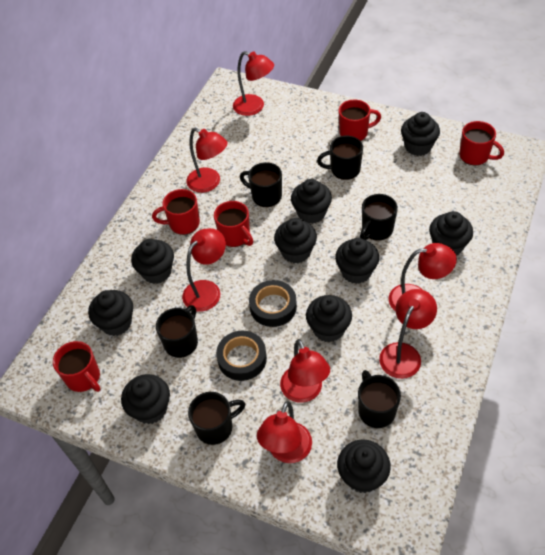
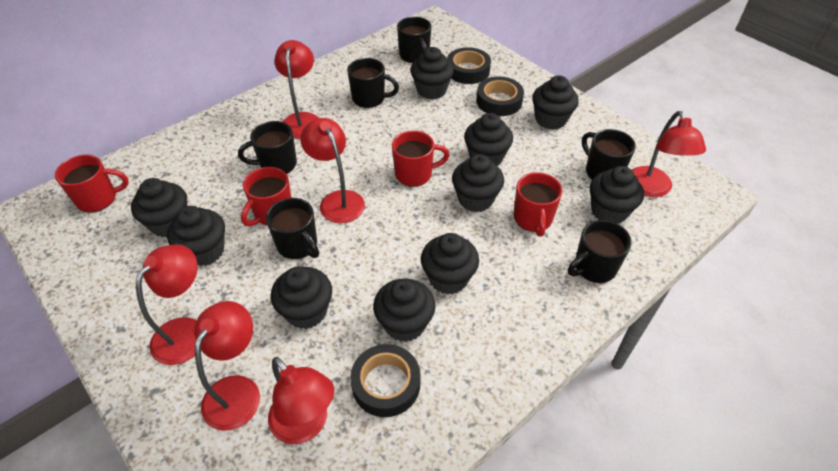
black tape: [216,331,267,381] [249,280,297,327] = 2 -> [350,344,420,417] [447,47,491,84] [476,77,524,116] = 3
red lamp: [182,228,226,312] [186,128,227,193] [233,51,274,116] [257,401,312,463] [280,339,330,403] [379,289,437,379] [389,243,457,312] = 7 -> [136,244,198,365] [194,301,260,431] [268,357,334,444] [274,40,318,139] [300,118,365,223] [632,111,706,197] = 6
red mug: [53,341,100,392] [152,189,200,235] [214,201,253,247] [339,100,381,141] [459,121,504,165] = 5 -> [55,155,129,213] [241,167,292,226] [392,131,449,187] [514,172,563,237] = 4

